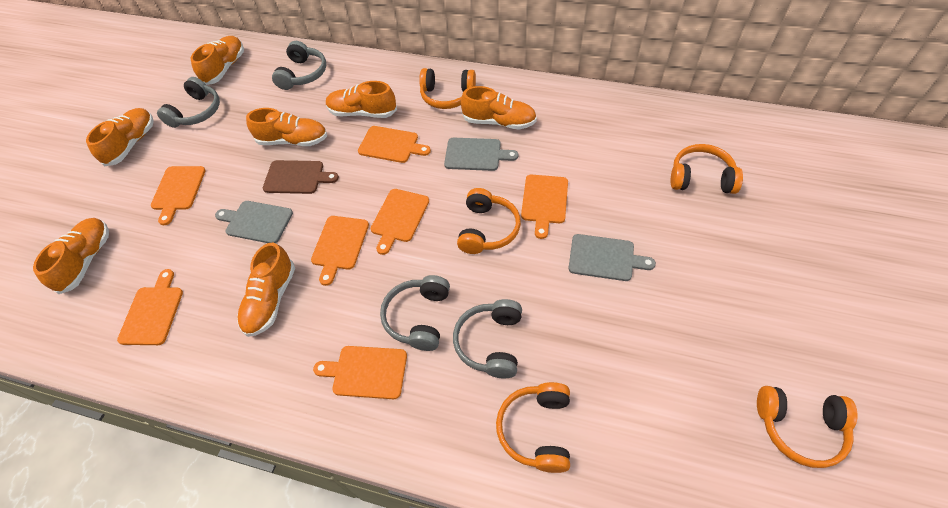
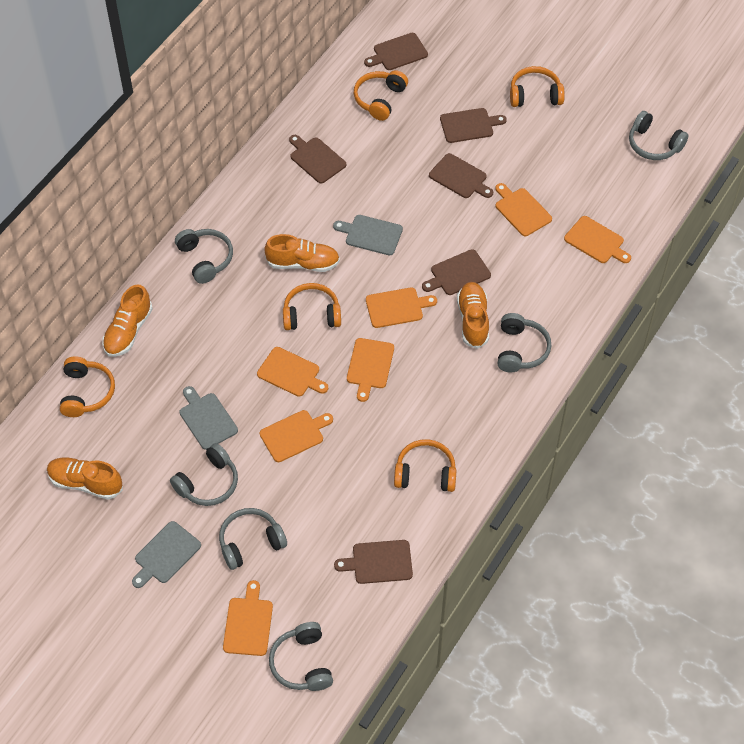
brown cutting board: [263,160,339,194] = 1 -> [289,135,346,183] [334,540,413,584] [364,33,428,70] [422,249,491,295] [429,153,493,198] [440,108,507,143] = 6
grey headphones: [157,77,220,128] [272,41,326,90] [380,275,450,351] [453,299,522,378] = 4 -> [170,443,238,506] [175,229,233,284] [219,508,287,570] [269,622,333,691] [498,313,552,372] [629,111,689,160] = 6
orange shoe: [33,218,109,294] [86,108,154,167] [191,36,244,85] [237,243,295,337] [246,108,327,146] [326,81,397,118] [461,86,537,130] = 7 -> [47,458,123,500] [102,284,153,357] [264,234,340,272] [457,282,489,349] = 4

